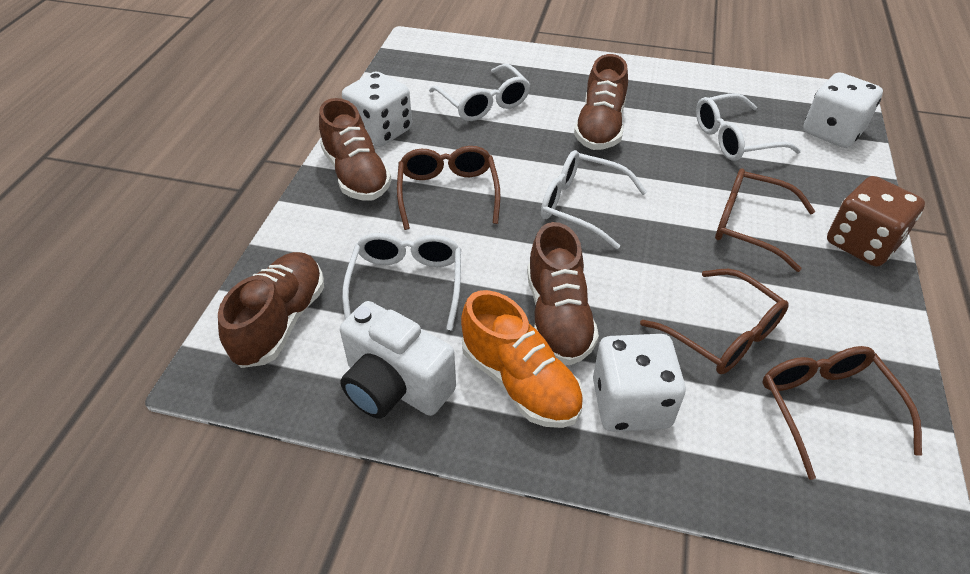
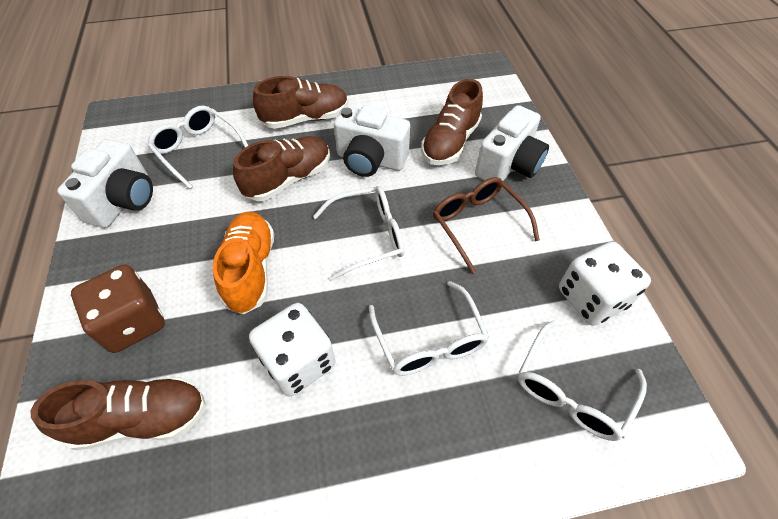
brown glasses: [397,146,500,230] [640,269,789,374] [715,169,815,272] [763,346,922,480] = 4 -> [433,177,540,274] = 1
white camera: [340,301,456,419] = 1 -> [57,139,153,228] [334,105,410,177] [475,105,549,181] = 3
white dice: [342,71,412,147] [593,334,686,432] [803,72,883,148] = 3 -> [249,303,336,397] [559,241,651,326] = 2

